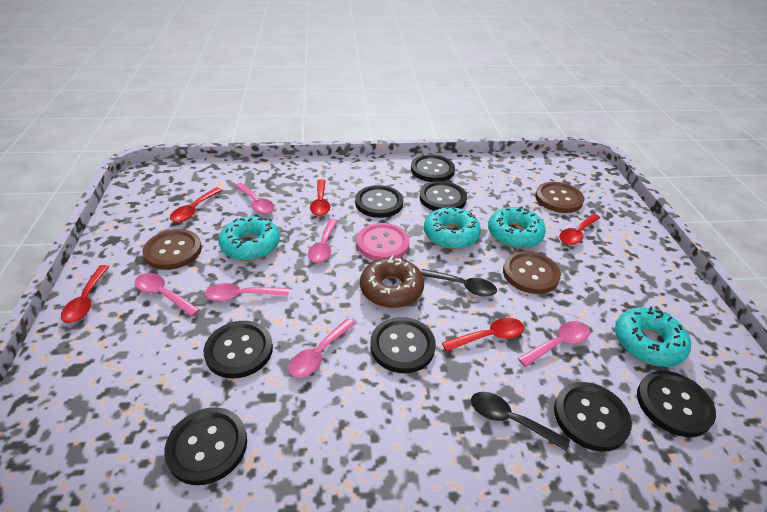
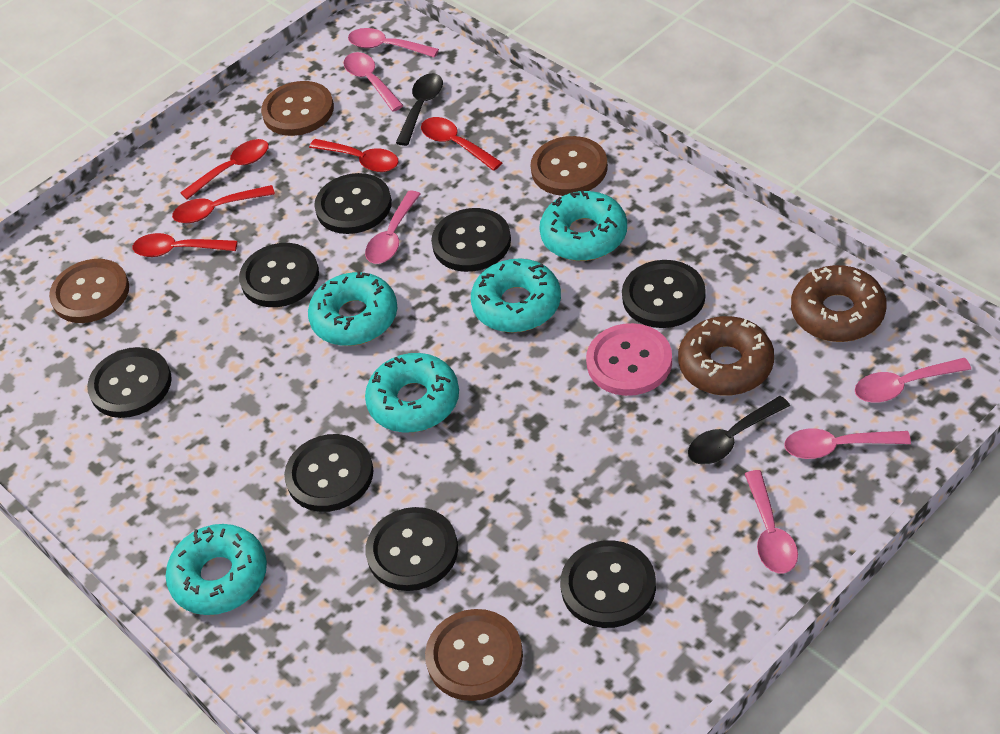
brown button: [143,229,202,270] [503,251,561,294] [535,182,584,213] = 3 -> [49,259,129,323] [261,81,334,136] [425,609,523,701] [530,136,608,196] = 4
brown donut: [360,256,424,308] = 1 -> [678,316,774,396] [791,265,887,342] = 2
turquoise donut: [219,216,280,261] [424,206,481,249] [488,206,546,248] [615,307,691,367] = 4 -> [166,524,267,615] [308,271,397,346] [365,353,459,433] [471,259,561,333] [539,190,627,261] = 5

